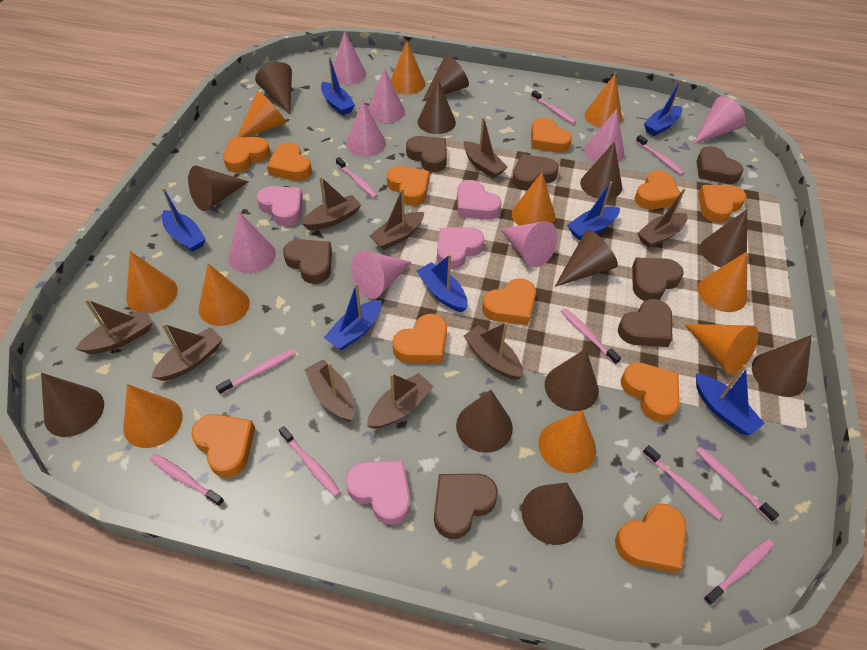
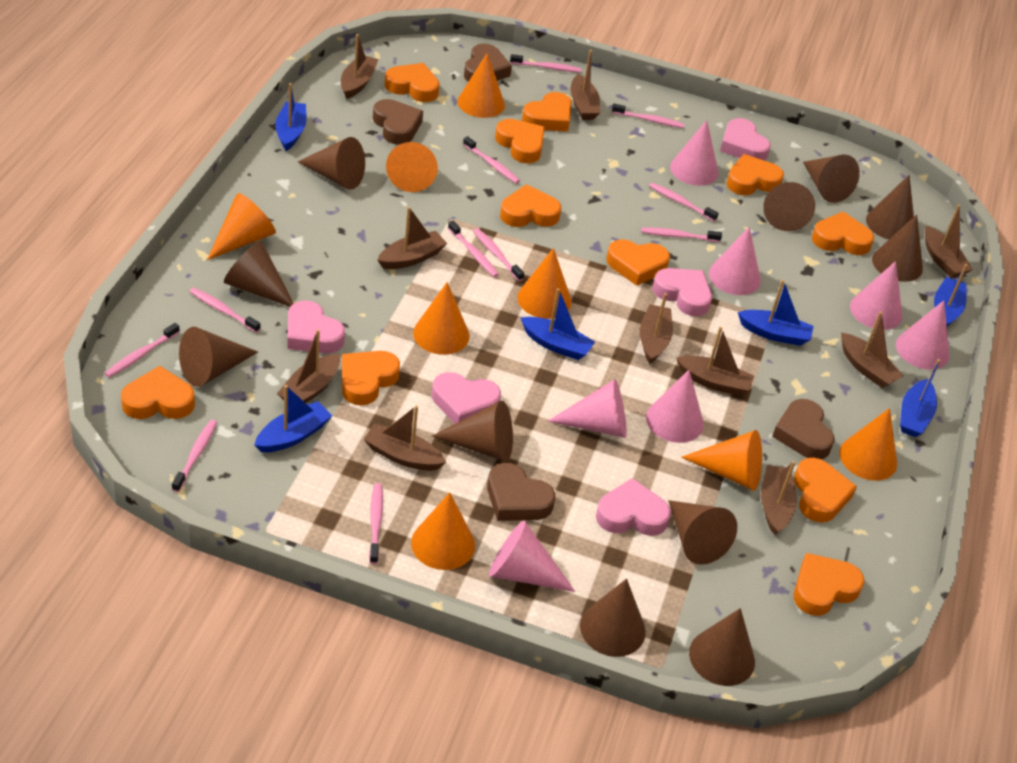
blue boat: [162,188,206,252] [321,56,355,115] [324,283,382,350] [417,254,468,312] [567,181,620,240] [644,79,682,136] [696,365,765,435] = 7 -> [254,385,332,453] [275,83,306,151] [521,288,595,360] [738,280,814,346] [900,359,940,437] [934,264,968,326] = 6
brown boat: [76,299,153,354] [151,323,223,381] [301,176,361,230] [304,359,355,422] [367,373,434,429] [370,188,424,250] [464,117,508,178] [464,322,524,380] [637,188,688,248] = 9 -> [277,329,340,403] [341,34,379,99] [363,405,446,471] [377,207,447,269] [570,50,600,120] [640,293,673,364] [676,327,754,396] [761,461,797,535] [841,311,904,388] [925,204,973,278] = 10
brown cone: [41,373,104,437] [188,166,249,211] [255,62,292,114] [417,79,456,134] [422,55,469,102] [456,390,513,453] [521,482,583,545] [545,349,599,411] [555,230,618,287] [580,142,622,199] [700,209,747,267] [752,335,812,397] = 12 -> [179,327,258,387] [224,241,294,307] [298,137,365,190] [432,401,513,462] [580,579,646,657] [668,500,737,565] [689,608,755,686] [763,182,815,231] [803,155,860,203] [866,175,914,239] [872,215,923,282] = 11
brown heart: [283,239,332,284] [406,136,447,172] [434,474,498,539] [512,154,559,190] [618,299,672,347] [632,258,684,301] [696,146,744,184] = 7 -> [373,99,423,145] [464,44,512,82] [487,463,555,521] [772,399,835,459] = 4
orange cone: [123,384,182,448] [126,251,178,313] [199,264,250,326] [237,91,286,137] [391,41,425,94] [512,172,555,226] [538,410,596,473] [584,74,622,128] [684,324,758,374] [698,252,747,312] = 10 -> [207,193,276,260] [386,142,438,192] [411,492,475,570] [413,282,470,355] [457,53,505,118] [517,248,572,319] [681,430,762,491] [839,408,897,481] = 8
pink cone: [228,212,276,273] [333,31,366,85] [346,100,386,157] [351,250,412,299] [368,68,405,123] [501,221,558,267] [584,109,625,163] [693,96,746,144] = 8 -> [489,521,575,592] [548,379,627,438] [646,370,704,443] [670,120,719,186] [709,227,761,295] [850,261,903,330] [896,300,949,370] = 7
pink heart: [257,186,303,226] [345,460,410,525] [437,227,484,269] [457,180,502,220] = 4 -> [287,300,345,353] [432,372,501,424] [596,478,671,536] [653,268,712,316] [720,118,771,161] = 5
pink toothbrush: [150,454,224,507] [216,349,296,395] [279,426,341,497] [336,157,378,198] [531,90,576,124] [561,308,621,365] [636,135,684,175] [643,445,723,520] [696,447,779,522] [703,539,774,605] = 10 -> [105,323,180,377] [172,420,217,492] [189,287,261,333] [369,483,383,564] [448,221,499,277] [463,136,520,184] [473,228,524,281] [510,54,581,73] [612,104,684,128] [641,228,722,242] [649,183,719,222] = 11

